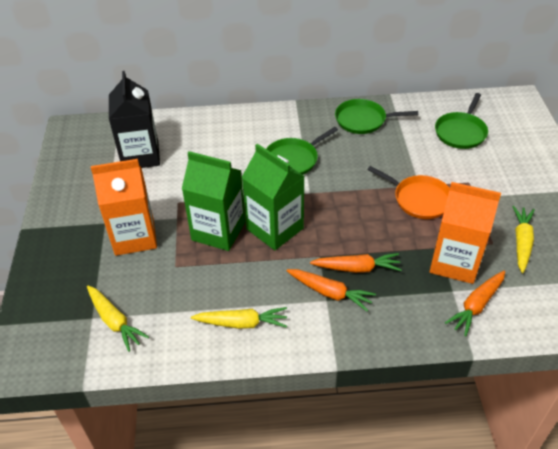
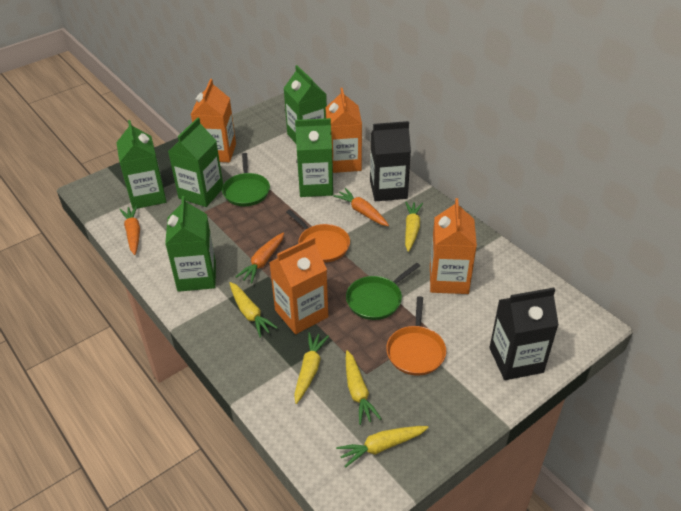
black carton: [109,71,160,168] = 1 -> [370,121,411,201] [489,288,559,380] = 2
green carton: [182,151,245,251] [242,144,305,250] = 2 -> [116,120,166,209] [165,196,216,292] [168,117,223,207] [283,65,327,143] [295,118,333,197] = 5
green pan: [266,127,338,175] [335,99,418,134] [435,93,488,149] = 3 -> [222,153,270,206] [346,263,420,320] = 2
orange carton: [91,159,157,256] [430,182,501,284] = 2 -> [191,79,236,162] [269,237,328,334] [326,88,362,173] [430,198,477,294] = 4
orange pan: [367,166,450,219] = 1 -> [286,209,350,263] [386,296,446,376] = 2
yellow carrot: [87,286,149,352] [191,307,287,329] [513,206,535,273] = 3 -> [230,282,278,338] [294,332,329,404] [336,426,429,468] [346,350,381,425] [405,202,423,252] = 5

